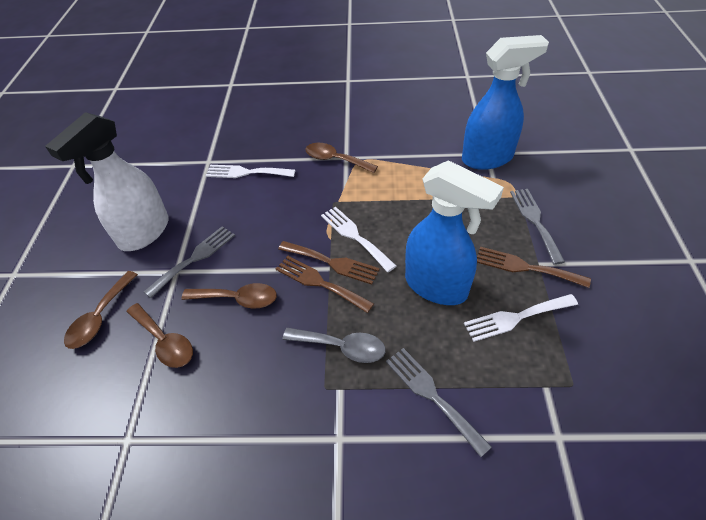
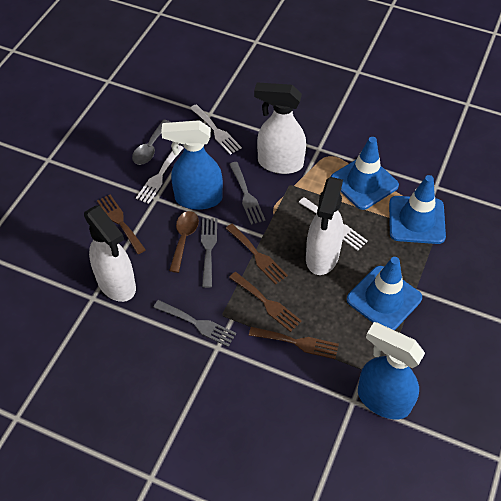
blue traffic cone: none = 0 -> [331,137,399,210] [347,257,422,330] [389,175,446,244] = 3
brown fork: [276,256,374,313] [278,241,380,285] [477,247,591,288] = 3 -> [97,195,146,254] [225,224,288,284] [229,272,302,332] [249,327,339,359] = 4
brown spoon: [64,271,138,349] [127,303,193,368] [182,283,277,309] [305,143,378,173] = 4 -> [169,211,199,273] = 1
white spray bottle: [45,112,169,251] = 1 -> [84,205,136,302] [254,82,306,174] [306,177,344,275] = 3

